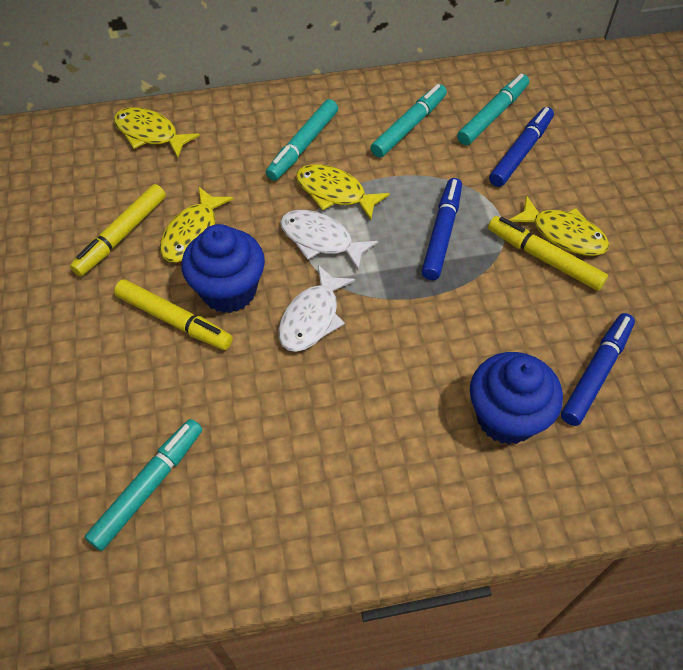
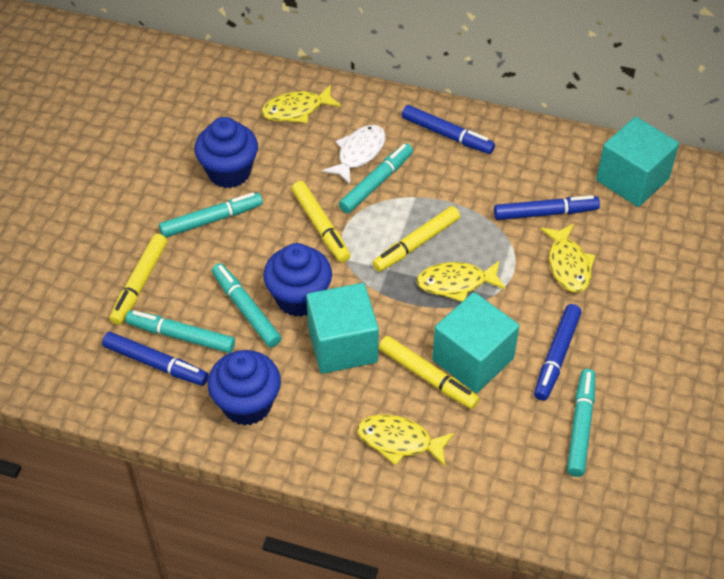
blue cupcake: [181,224,265,313] [470,352,563,445] = 2 -> [195,117,258,188] [208,350,281,426] [263,243,332,317] = 3
blue marker: [421,178,462,280] [489,107,554,187] [561,313,635,426] = 3 -> [102,332,209,386] [402,105,495,154] [494,195,600,220] [534,304,582,401] = 4
turquoise cube: none = 0 -> [306,283,379,374] [432,292,520,393] [596,117,679,207] = 3
turquoise marker: [85,419,202,551] [266,99,338,181] [370,84,447,158] [457,74,529,145] = 4 -> [125,310,235,353] [159,192,263,238] [212,263,281,347] [339,143,413,213] [567,369,595,477] = 5
white fish: [278,265,355,352] [280,210,378,270] = 2 -> [322,125,386,184] = 1
yellow marker: [70,184,166,276] [114,279,233,350] [488,216,608,291] = 3 -> [109,234,167,325] [292,181,351,263] [372,206,460,272] [379,336,479,409] = 4

